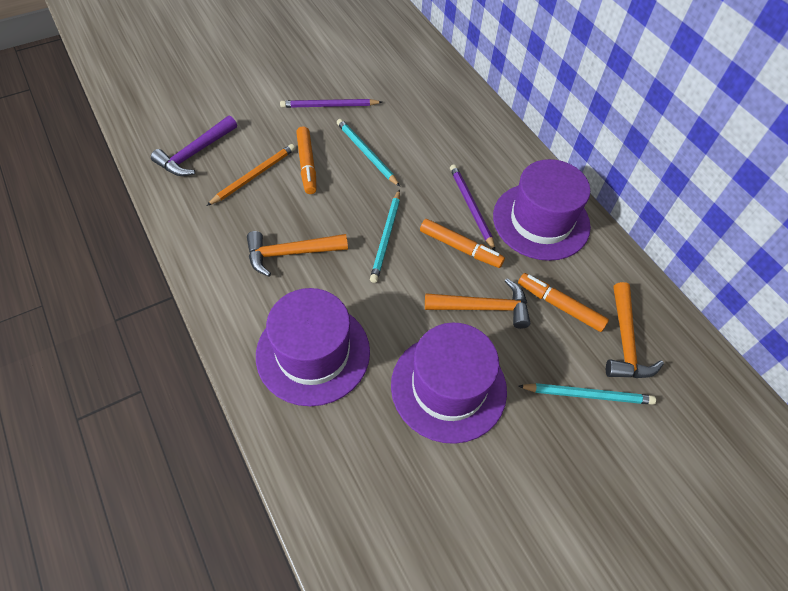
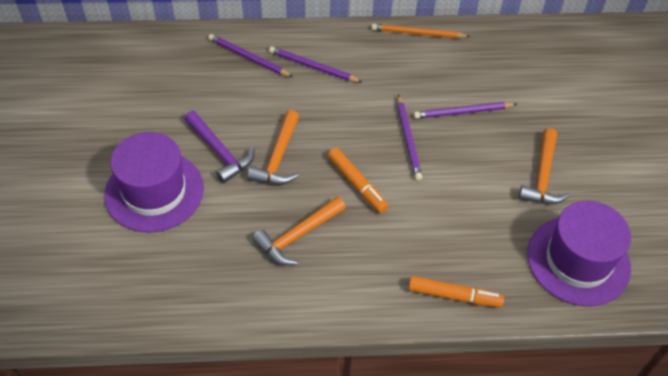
orange marker: [296,126,317,194] [420,219,505,268] [518,273,609,332] = 3 -> [328,148,388,213] [408,276,504,308] = 2
purple hat: [256,288,370,406] [391,322,507,444] [493,159,591,261] = 3 -> [104,132,204,233] [527,201,631,306] = 2
purple pencil: [280,99,382,108] [450,164,495,251] = 2 -> [208,34,293,77] [269,46,362,82] [397,95,422,180] [414,102,517,119] = 4
turquoise pencil: [337,119,400,187] [370,190,400,283] [518,383,656,405] = 3 -> none = 0

